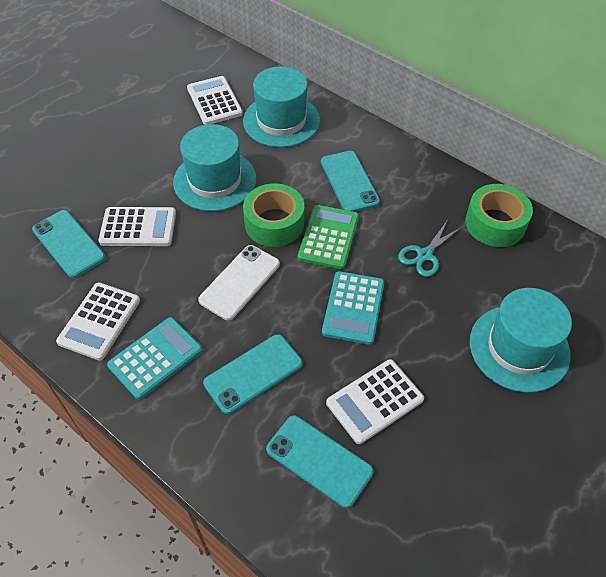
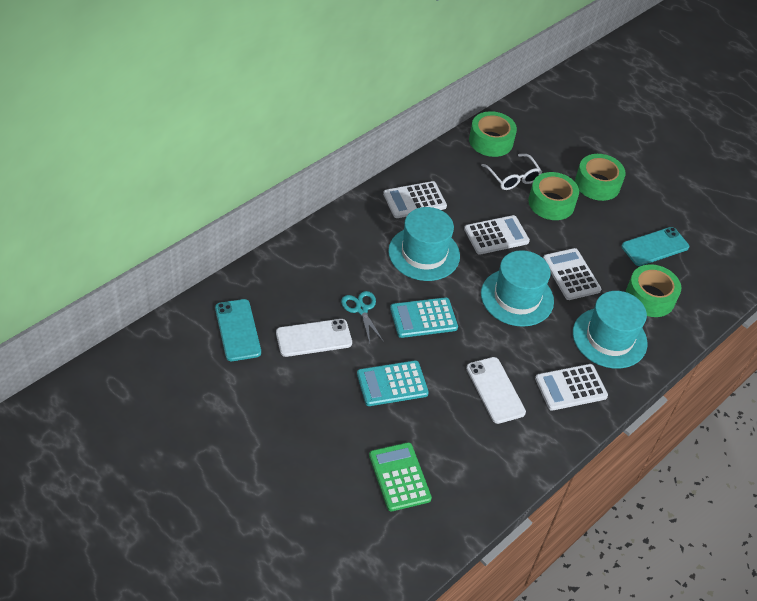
green tape: [243,183,304,247] [465,184,533,247] = 2 -> [469,111,517,157] [528,172,579,220] [575,154,626,201] [626,264,681,317] = 4
turquoise phone: [32,210,106,278] [203,334,303,414] [266,415,373,508] [321,151,380,212] = 4 -> [215,299,261,361] [621,227,689,266] = 2
white glasses: none = 0 -> [481,154,542,190] = 1
white phone: [198,245,280,320] = 1 -> [276,319,352,357] [466,357,526,424] = 2

